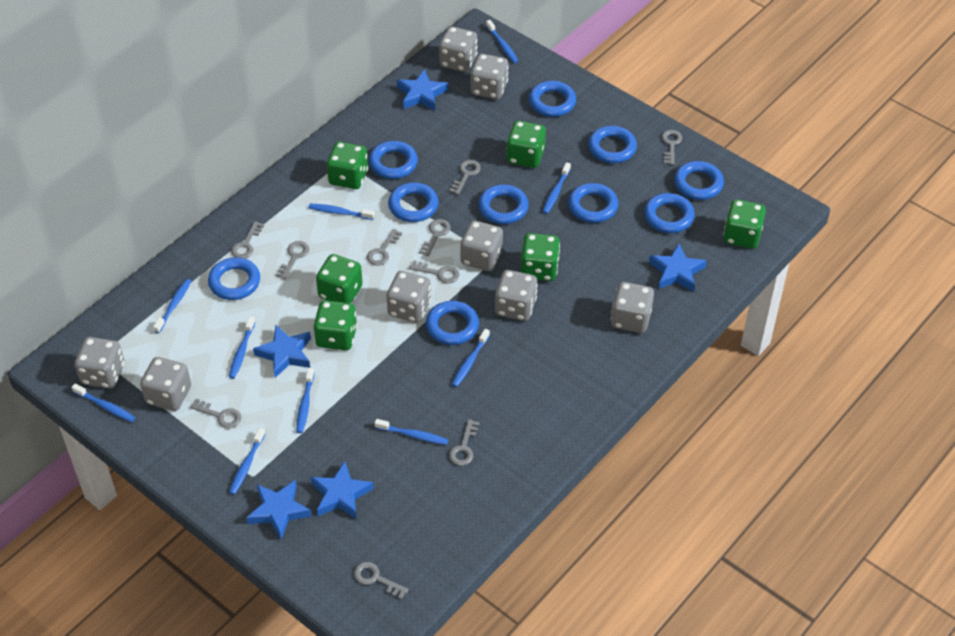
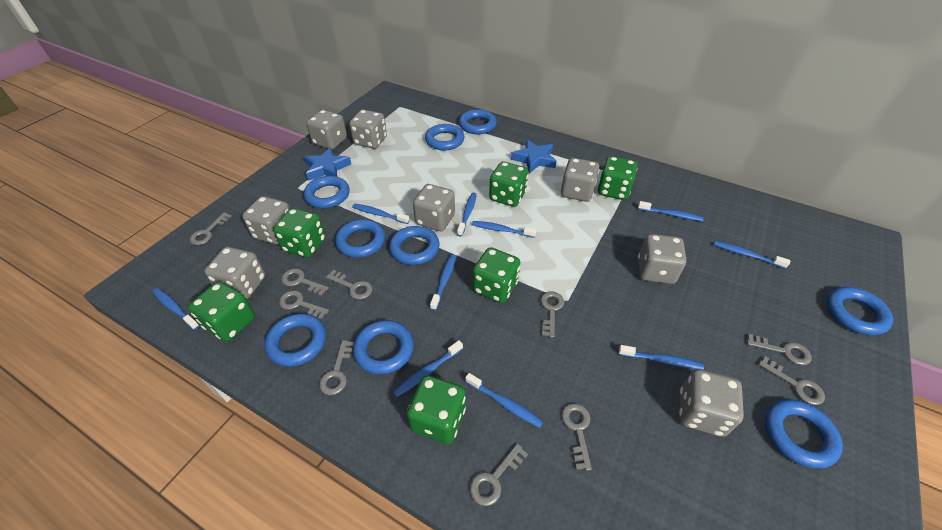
blue ring: [208,257,260,300] [369,141,418,179] [388,182,438,222] [426,301,479,345] [478,184,529,224] [529,81,576,117] [568,183,618,223] [588,126,637,163] [644,193,695,233] [674,161,724,200] = 10 -> [265,313,326,367] [304,176,350,208] [335,219,385,258] [353,320,414,375] [389,226,440,265] [425,124,465,151] [459,109,497,134] [765,399,843,469] [826,287,893,335] = 9
blue star: [246,480,311,539] [253,325,311,378] [311,461,374,519] [397,69,448,111] [649,243,707,292] = 5 -> [304,147,351,181] [511,139,557,174] = 2

